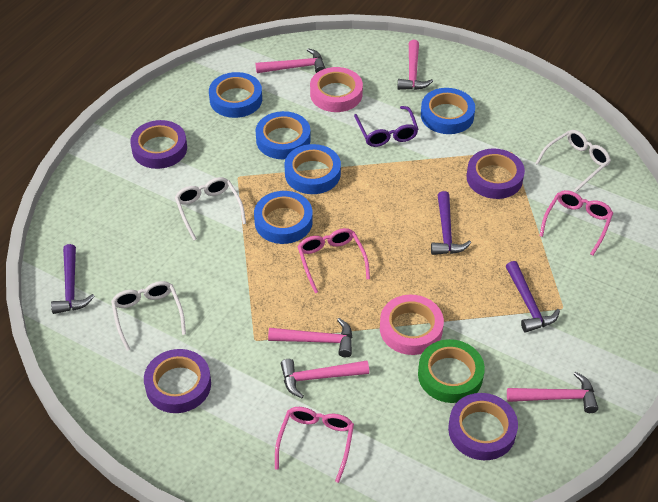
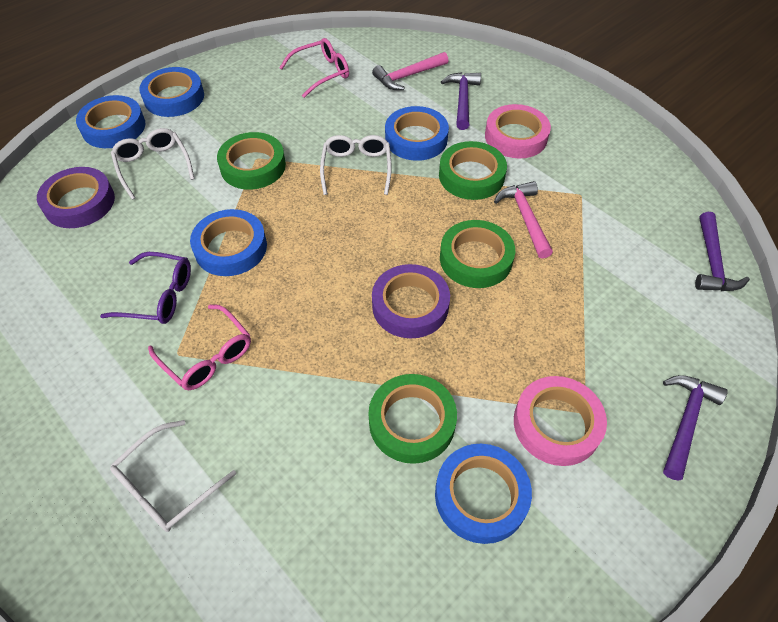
green tape: [418,339,485,403] = 1 -> [217,132,286,190] [369,374,457,464] [439,141,507,200] [440,220,515,288] = 4
pink glasses: [275,407,354,483] [297,228,370,293] [540,190,613,256] = 3 -> [148,305,251,390] [279,38,349,98] = 2
pink hammer: [256,48,326,73] [268,318,352,357] [281,359,369,398] [397,40,433,90] [507,372,598,413] = 5 -> [372,52,448,90] [494,181,553,259] = 2
purple tape: [130,120,187,169] [144,349,211,413] [448,393,518,460] [467,148,525,199] = 4 -> [37,167,115,228] [372,264,450,338] = 2

